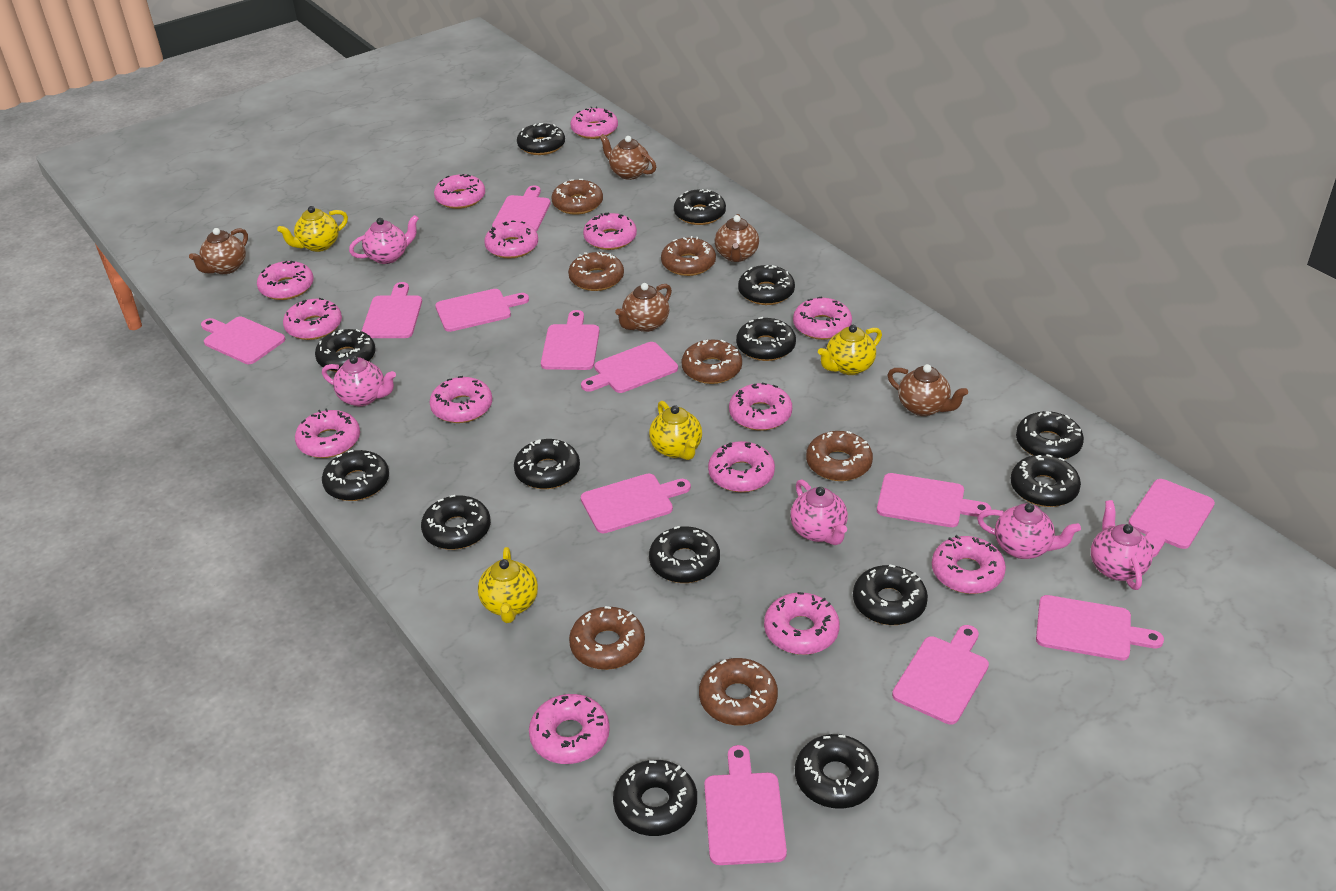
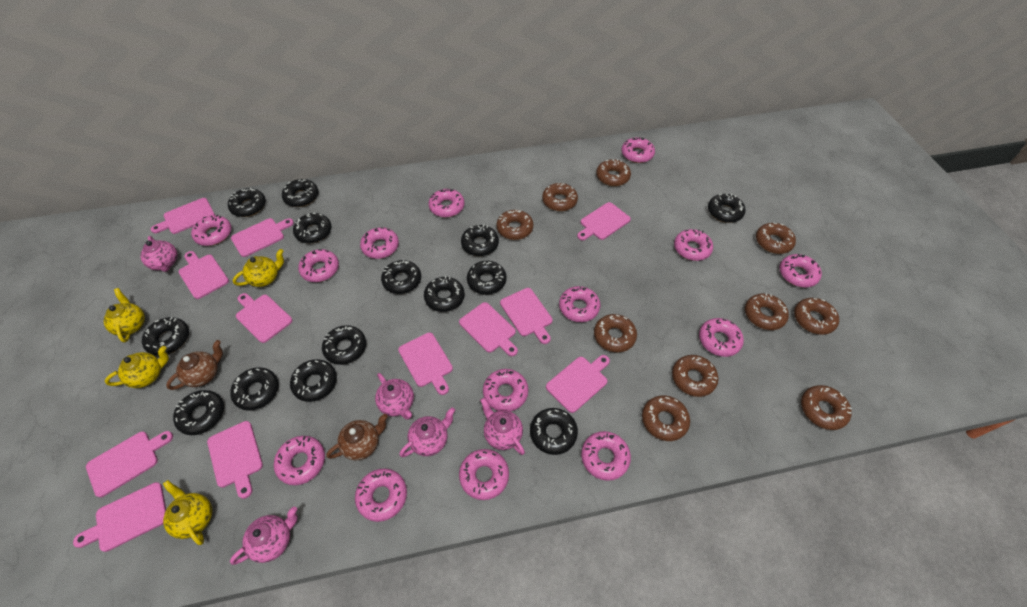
brown donut: [551,179,603,215] [568,252,624,291] [569,606,645,670] [661,236,716,276] [681,339,742,384] [699,658,778,725] [806,431,873,481] = 7 -> [496,210,533,240] [542,183,578,211] [594,314,637,352] [596,159,631,186] [642,396,690,441] [672,355,718,397] [745,293,789,330] [756,223,796,254] [794,298,839,335] [801,385,852,430] = 10
brown teapot: [189,228,248,274] [599,134,656,180] [615,283,672,332] [715,214,759,262] [887,364,968,416] = 5 -> [166,340,223,390] [326,414,388,460] = 2

